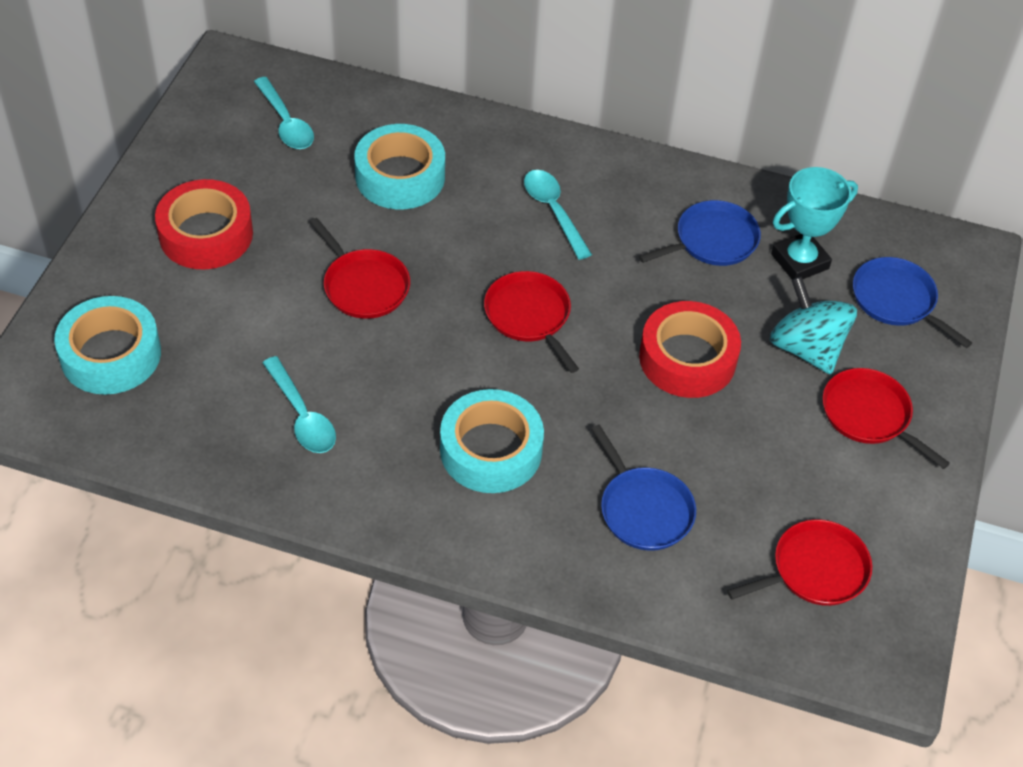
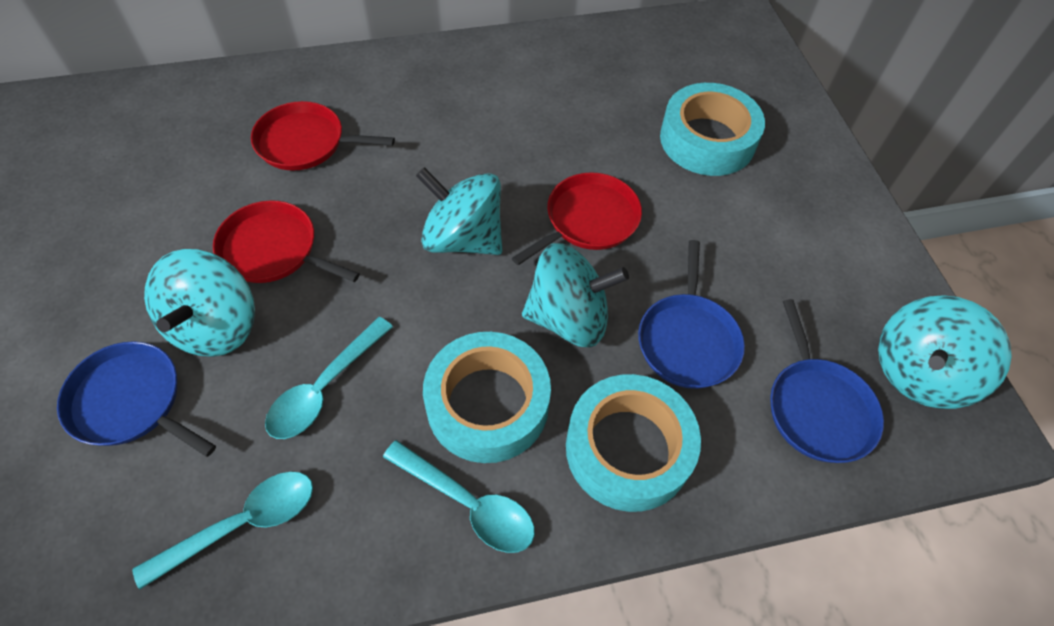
red pan: [310,218,410,319] [484,271,579,373] [727,519,872,606] [822,368,950,469] = 4 -> [213,200,360,283] [251,101,395,171] [512,172,642,265] = 3
red tape: [155,179,253,269] [639,301,741,398] = 2 -> none = 0
turquoise spinning top: [770,277,857,374] = 1 -> [144,249,255,357] [416,167,502,255] [522,243,629,347] [878,295,1012,409] = 4
turquoise trophy: [771,167,858,280] = 1 -> none = 0

